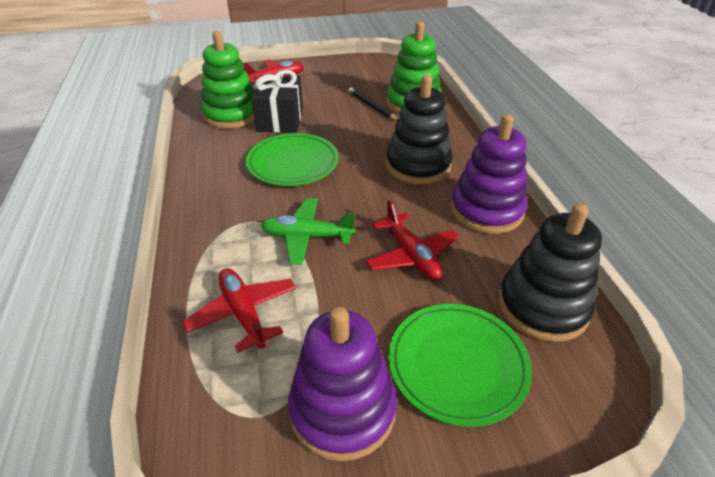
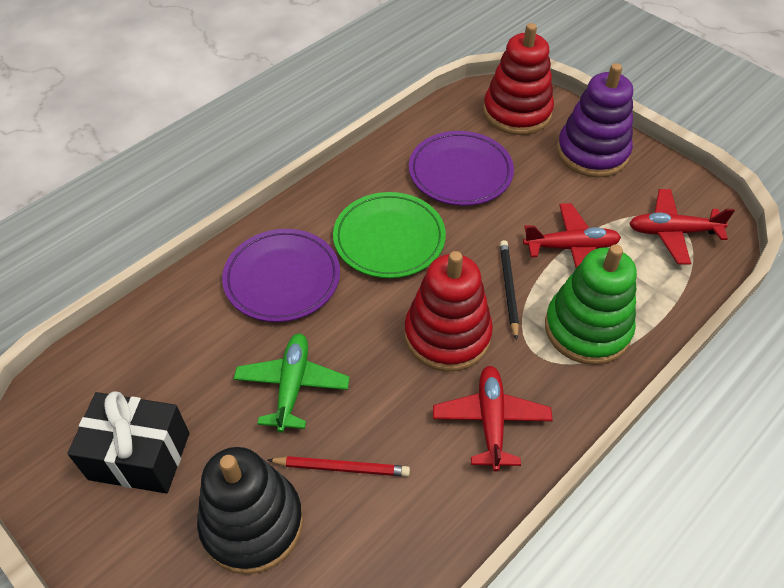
black stacking toy: [386,75,453,185] [498,203,602,342] = 2 -> [197,447,303,574] = 1
green plate: [246,133,339,186] [388,304,532,427] = 2 -> [333,192,446,278] = 1
green stacking toy: [201,31,255,129] [386,22,442,114] = 2 -> [545,244,637,365] = 1
purple plate: none = 0 -> [222,229,340,322] [409,131,514,206] = 2
purple stacking toy: [288,307,397,461] [451,114,527,234] = 2 -> [557,63,633,178] = 1
red pencil: none = 0 -> [268,456,410,477] = 1
red stacking toy: none = 0 -> [404,251,493,371] [483,23,554,135] = 2

